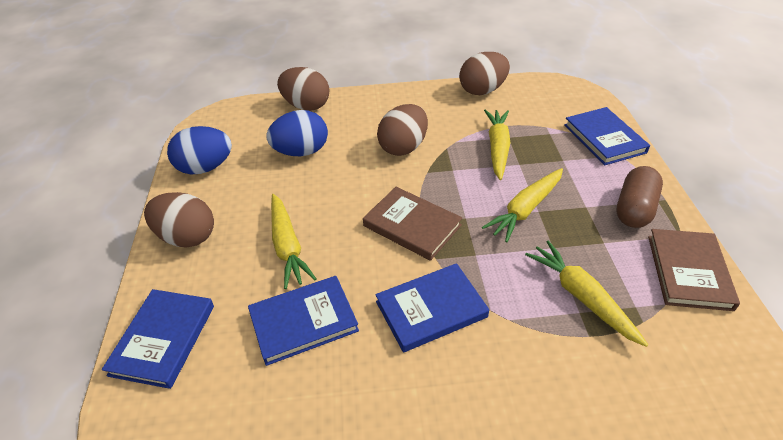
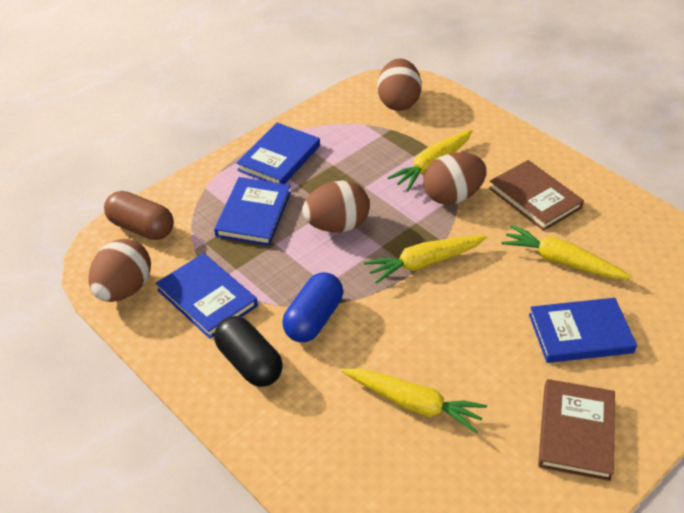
black capsule: none = 0 -> [214,316,283,387] = 1
blue capsule: none = 0 -> [282,272,343,342] = 1
blue egg: [167,126,232,174] [266,110,328,156] = 2 -> none = 0

